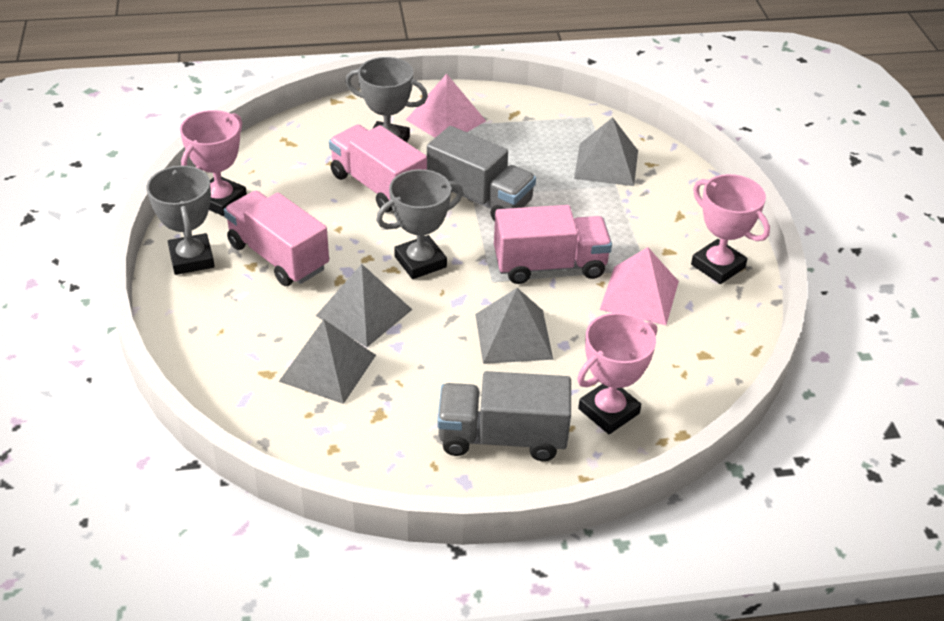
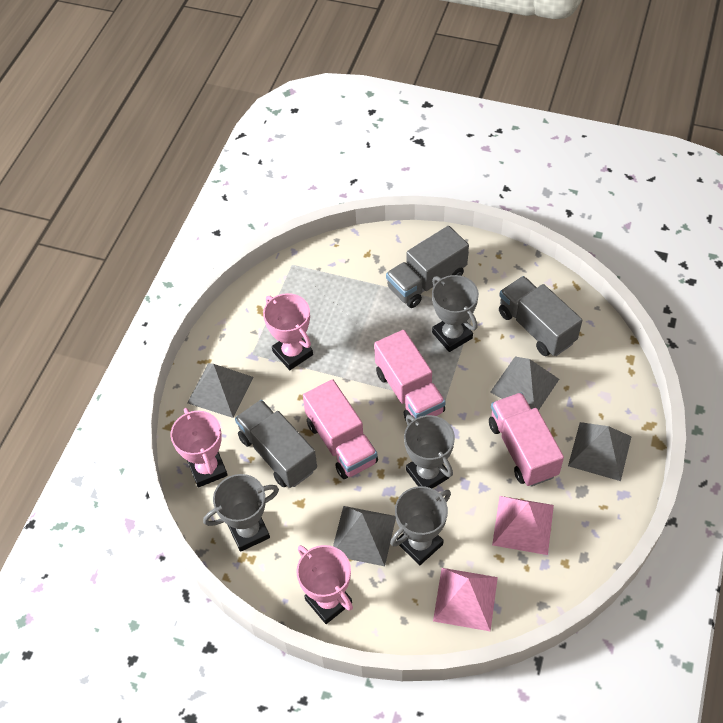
grey trophy: [147,166,215,275] [345,57,428,142] [376,169,463,279] = 3 -> [203,474,279,552] [390,486,451,565] [404,415,455,488] [432,275,479,352] = 4
grey truck: [427,126,536,221] [437,371,571,461] = 2 -> [235,400,317,488] [386,226,469,308] [499,276,582,356] = 3

